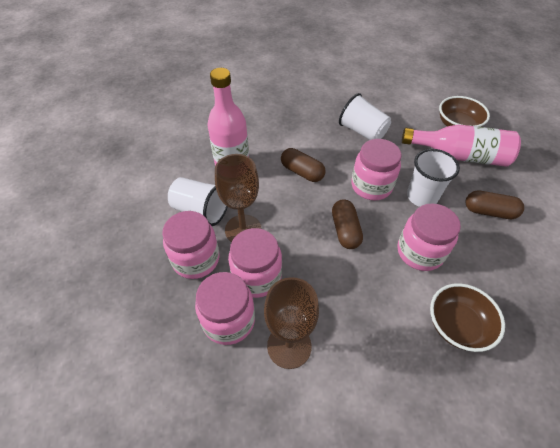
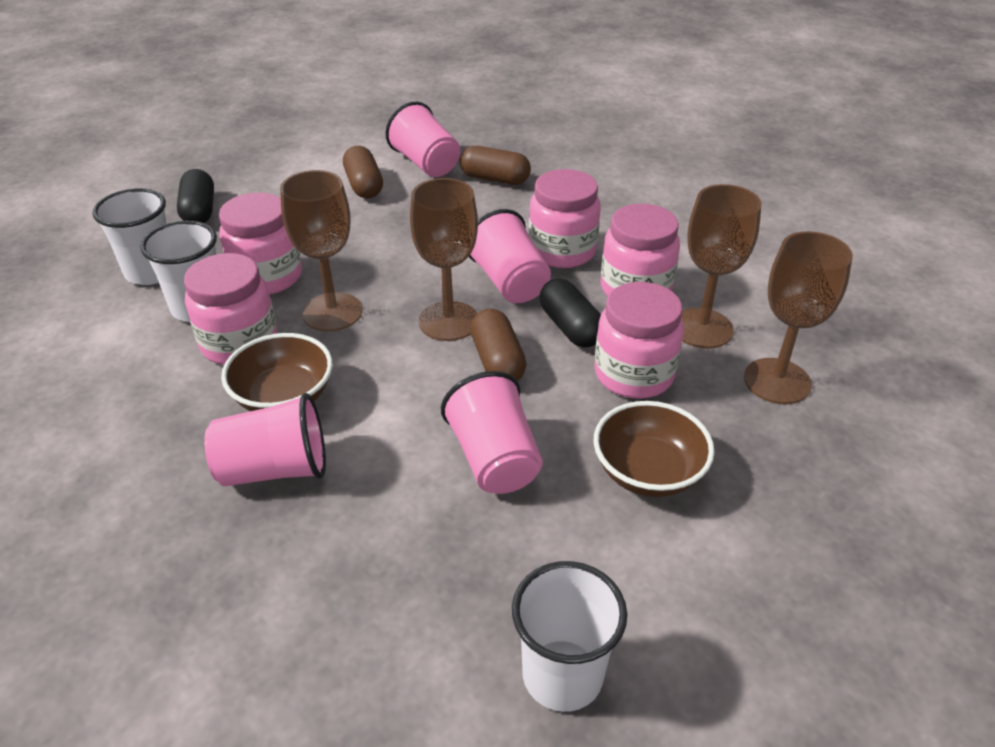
black capsule: none = 0 -> [177,169,214,223] [539,278,601,348] = 2
brown goblet: [215,154,261,242] [264,277,319,369] = 2 -> [280,170,363,331] [410,178,478,341] [681,184,762,349] [744,231,853,404] = 4
pink bottle: [207,68,249,166] [402,125,521,167] = 2 -> none = 0
pink cup: none = 0 -> [204,393,326,486] [386,102,460,177] [441,371,543,494] [469,209,551,303] = 4

